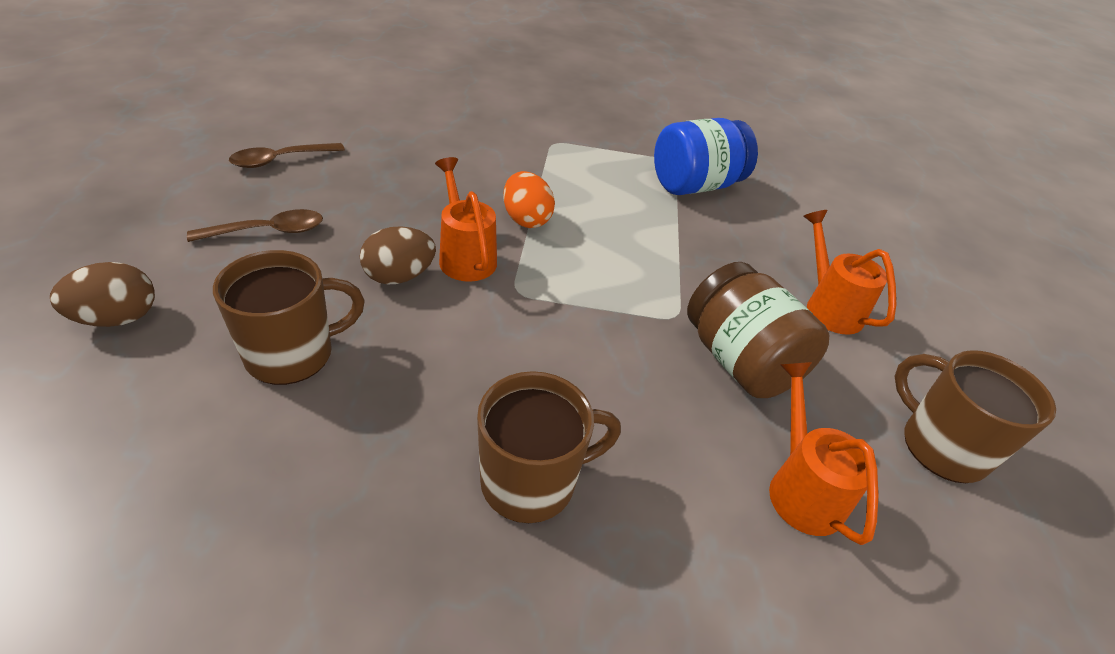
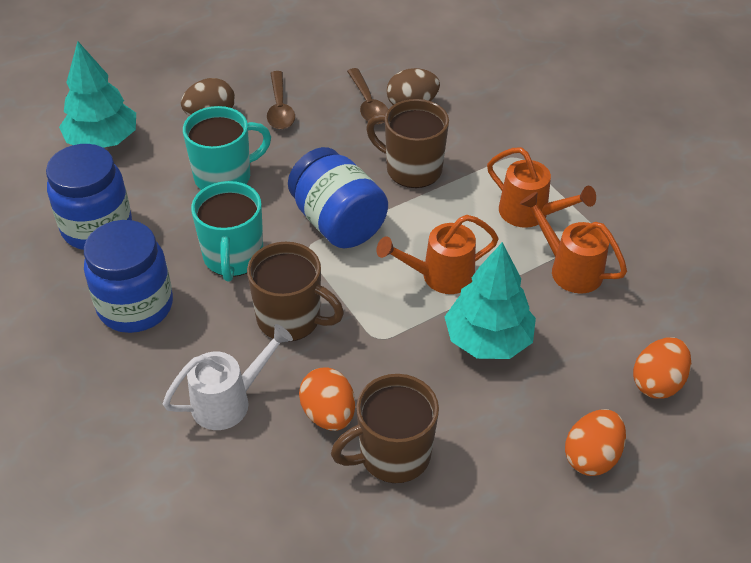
blue jar: [654,118,758,195] = 1 -> [46,144,132,250] [84,220,173,333] [288,147,388,248] = 3
brown jar: [687,262,829,398] = 1 -> none = 0
orange egg: [503,171,555,228] = 1 -> [299,368,355,431] [565,409,626,476] [633,338,691,399] = 3
turquoise mug: none = 0 -> [183,106,271,190] [191,181,263,282] = 2
turquoise tree: none = 0 -> [59,41,136,148] [445,242,536,359] = 2
white watering can: none = 0 -> [163,324,293,430] = 1

